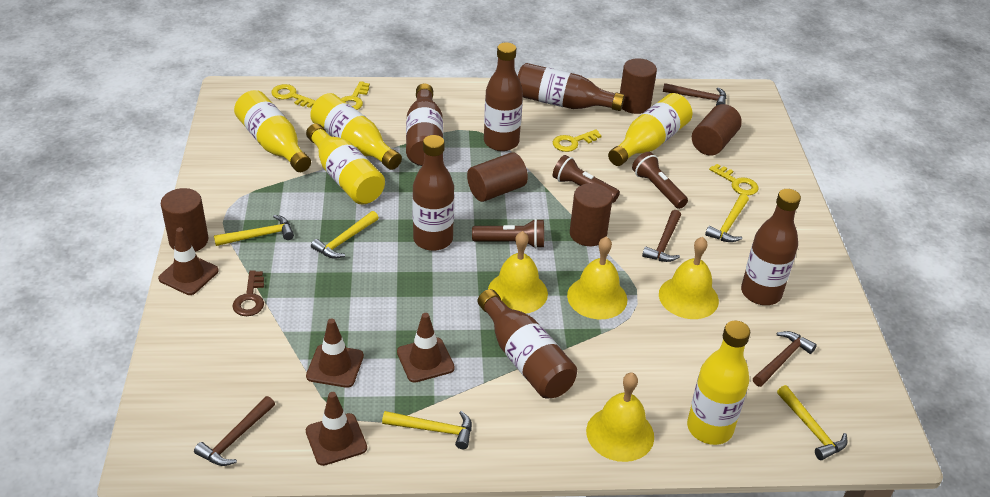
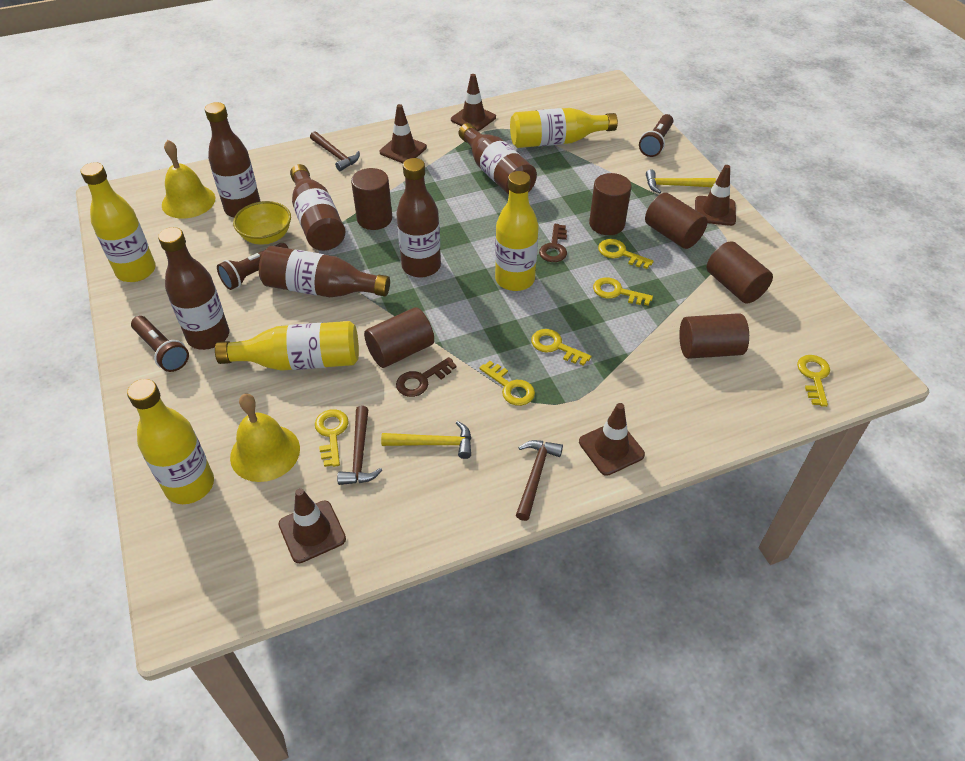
brown cylinder: [161,188,209,252] [467,152,528,202] [570,183,613,246] [620,58,657,114] [692,104,742,156] = 5 -> [351,168,392,230] [364,307,434,368] [589,173,632,235] [645,193,708,249] [679,313,749,359] [707,241,773,304] = 6
brown hammer: [194,396,275,466] [642,210,681,262] [663,83,726,106] [753,331,817,387] = 4 -> [310,131,360,171] [337,406,382,485] [516,440,563,521] = 3
brown key: [232,270,264,316] = 1 -> [396,357,457,397] [539,224,567,262] = 2
brown traffic cone: [158,227,219,295] [306,318,364,388] [306,392,367,466] [397,313,455,383] = 4 -> [278,488,346,563] [380,104,427,163] [451,74,496,131] [579,403,645,476] [695,165,736,226] = 5
yellow bell: [488,231,548,314] [567,236,627,319] [586,373,654,462] [659,237,719,319] = 4 -> [162,140,215,219] [230,393,300,482] = 2
yellow bowl: none = 0 -> [233,201,291,245] = 1
yellow hammer: [214,215,294,246] [311,211,379,259] [382,411,472,449] [705,194,749,242] [777,385,847,460] = 5 -> [381,421,471,459] [646,170,716,193] = 2
yellow key: [271,84,315,108] [341,81,370,110] [553,129,602,152] [709,164,759,196] = 4 -> [315,409,349,467] [479,361,535,406] [531,329,591,366] [593,277,653,306] [598,239,654,269] [797,355,830,407] = 6

